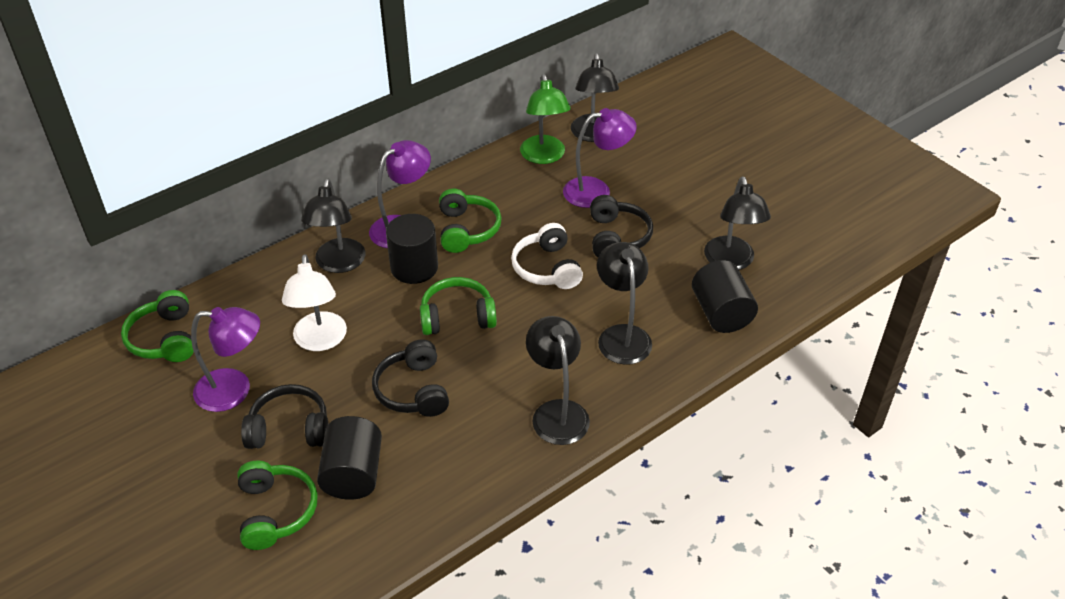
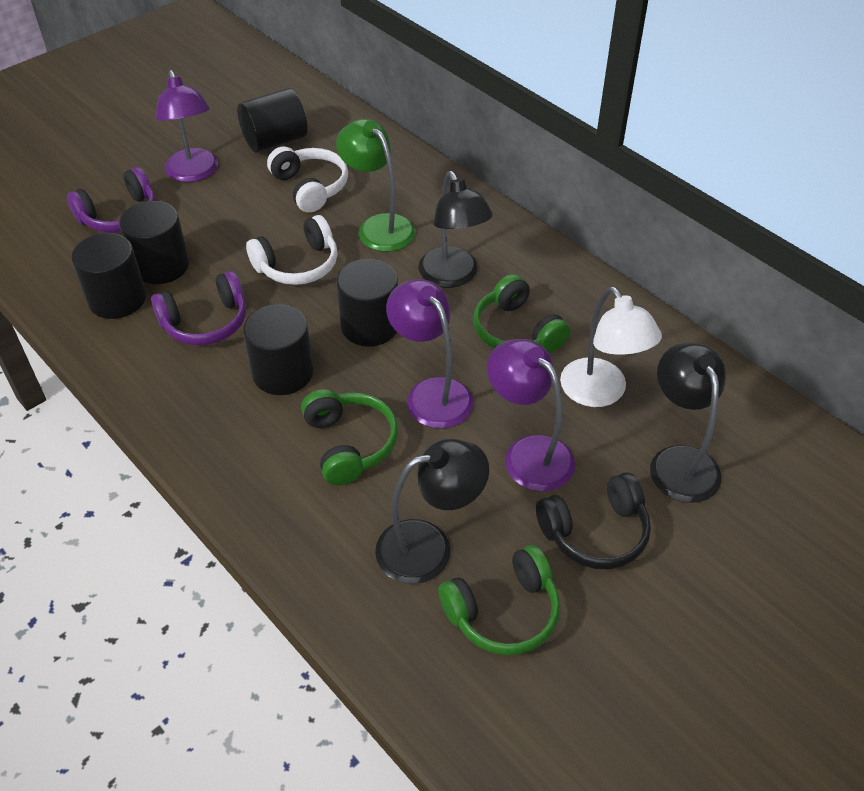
black cylinder: [317,416,382,500] [386,214,438,284] [692,260,758,333] = 3 -> [71,233,146,319] [119,201,189,284] [237,88,307,153] [243,304,314,395] [336,259,398,347] = 5
black headphones: [241,384,328,449] [372,339,449,417] [590,195,653,257] = 3 -> [536,472,651,569] = 1
black lamp: [301,179,365,273] [526,316,590,445] [571,53,619,142] [597,242,652,365] [704,176,771,270] = 5 -> [375,439,489,584] [419,171,493,288] [650,343,726,503] = 3
green headphones: [121,290,194,362] [237,461,318,550] [420,277,497,335] [439,188,502,253] = 4 -> [301,389,398,485] [438,545,560,655] [473,274,570,353] = 3
purple headphones: none = 0 -> [67,167,155,233] [151,271,246,345] = 2
white headphones: [511,223,583,289] = 1 -> [246,215,338,285] [267,146,348,213] = 2

